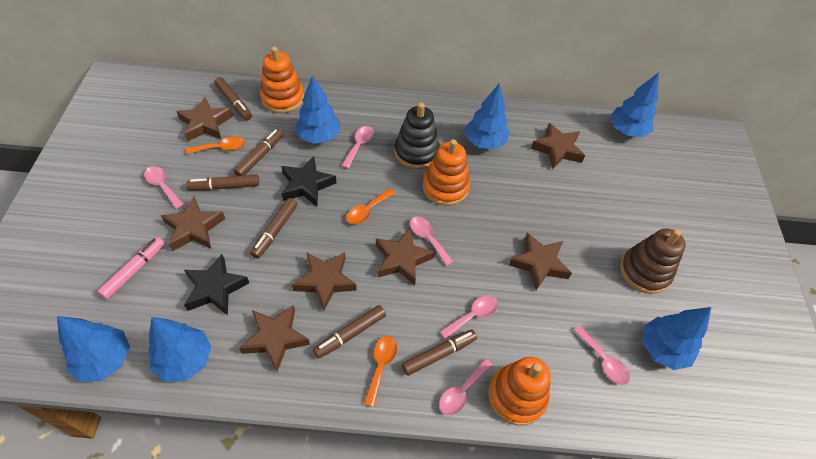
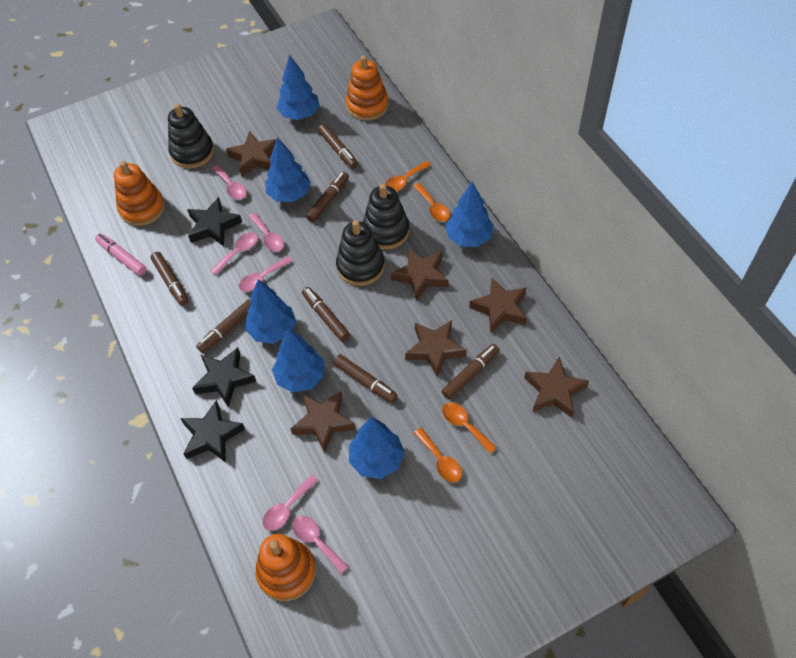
black stacking toy: [395,103,440,169] = 1 -> [168,103,214,168] [336,220,385,286] [363,184,409,250] = 3
black star: [184,254,249,315] [281,156,336,207] = 2 -> [180,400,245,463] [187,197,242,246] [192,348,256,408] = 3
brown marker: [186,175,259,190] [214,77,252,120] [234,129,283,176] [250,198,297,259] [313,305,386,358] [402,329,477,376] = 6 -> [150,252,189,306] [196,299,251,353] [302,287,350,342] [306,172,349,223] [318,124,358,169] [333,354,398,403] [442,344,500,399] = 7
brown stacking toy: [620,228,686,294] = 1 -> none = 0
brown star: [161,197,225,251] [176,97,233,142] [239,305,310,372] [292,252,357,311] [376,228,435,286] [509,233,572,290] [531,123,585,169] = 7 -> [226,131,277,177] [291,391,356,453] [391,248,449,301] [405,320,467,378] [469,278,527,333] [525,357,589,418] = 6
orange spoon: [186,136,245,154] [346,188,396,224] [364,336,397,407] = 3 -> [385,161,431,191] [413,183,450,222] [414,428,462,482] [442,402,497,454] = 4

